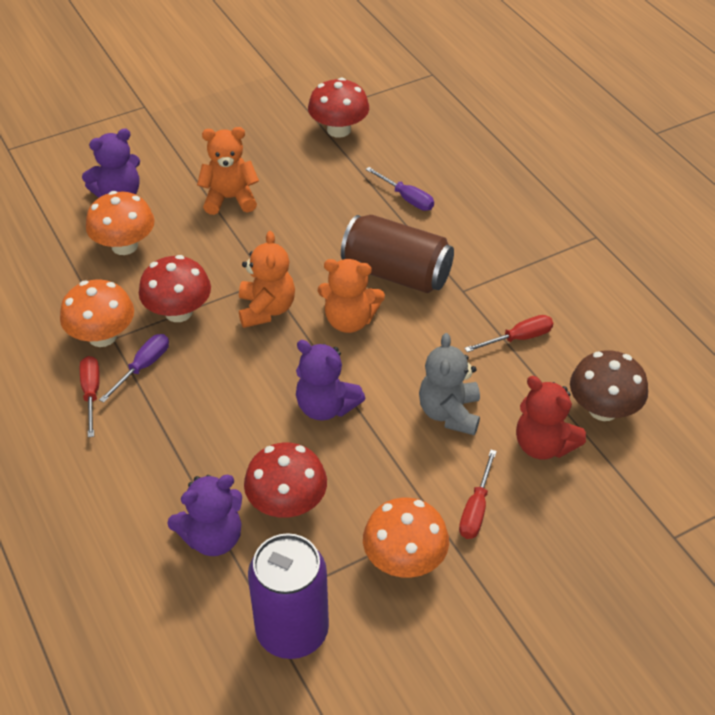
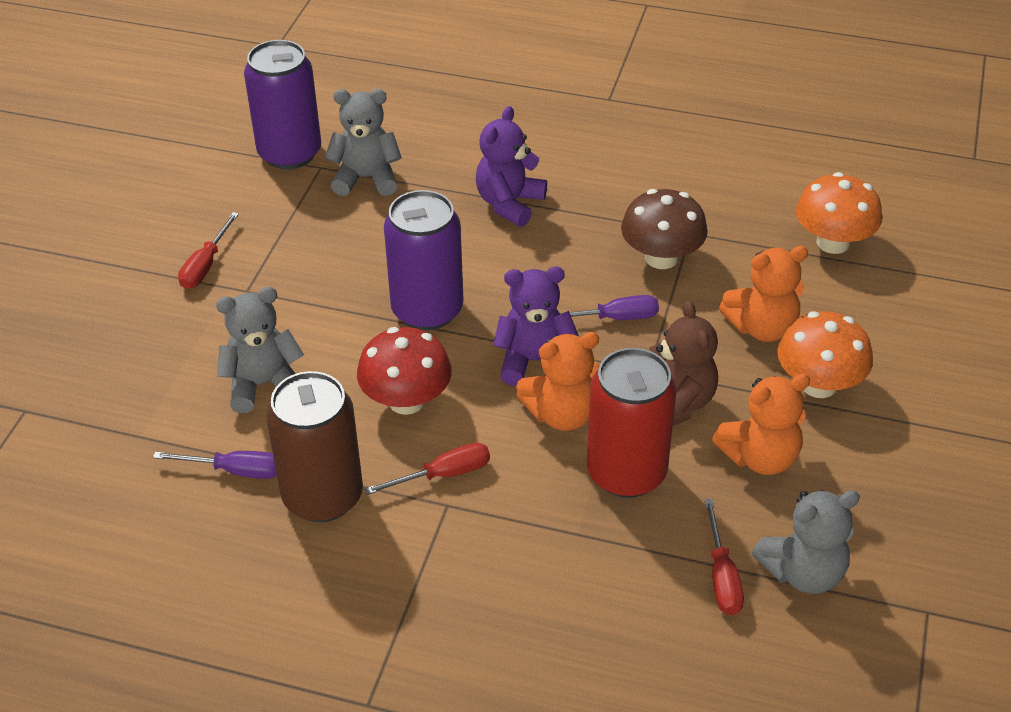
brown teddy bear: none = 0 -> [649,300,718,426] = 1
grey teddy bear: [419,333,480,435] = 1 -> [216,287,304,413] [325,89,402,196] [752,490,860,594] = 3
orange mushroom: [60,279,134,347] [86,191,155,255] [363,498,449,578] = 3 -> [777,311,873,398] [796,172,882,254] = 2
purple can: [248,533,329,659] = 1 -> [244,40,321,169] [384,190,463,330] = 2
purple teddy bear: [82,128,140,198] [167,475,242,556] [296,340,365,421] = 3 -> [476,106,547,227] [493,267,579,386] = 2
red can: none = 0 -> [587,348,676,498] = 1
red mushroom: [139,255,211,322] [244,443,327,518] [308,78,369,138] = 3 -> [357,327,452,415] = 1
red teddy bear: [516,376,586,459] = 1 -> none = 0

